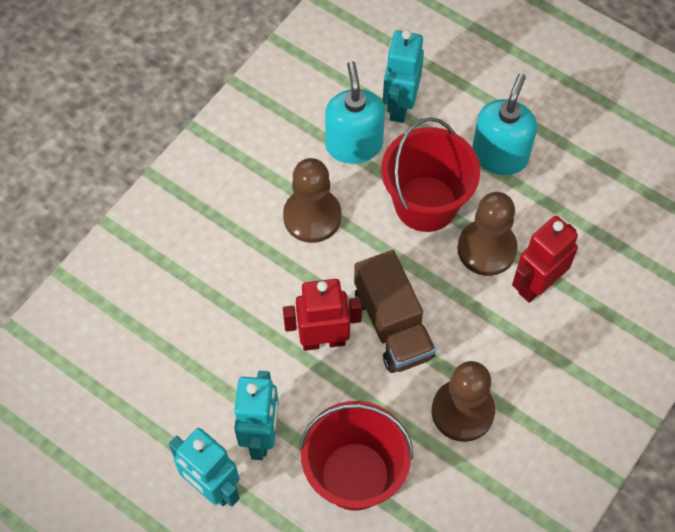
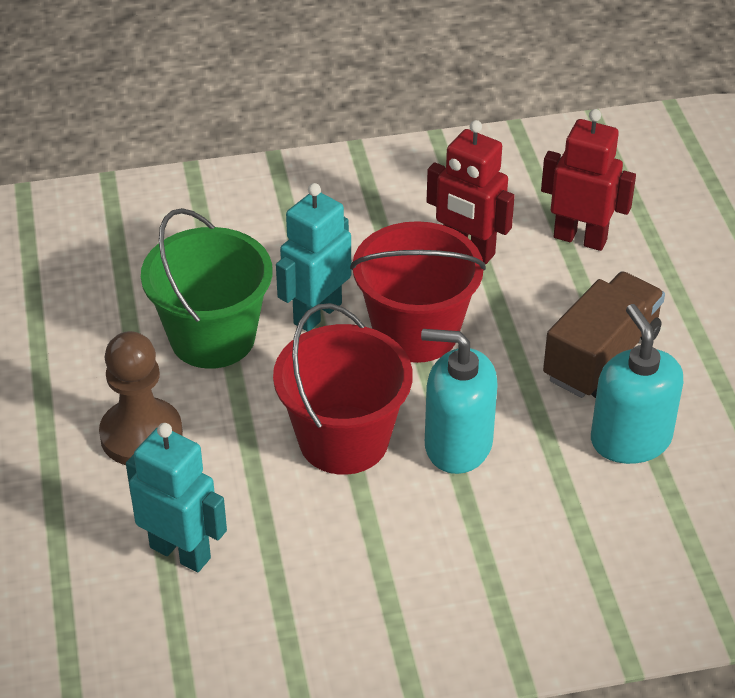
brown pawn: [283,158,342,243] [432,361,495,442] [457,192,518,276] = 3 -> [99,331,183,465] = 1
green bucket: none = 0 -> [141,208,272,369] = 1
turquoise robot: [169,428,240,507] [234,371,279,460] [383,30,424,123] = 3 -> [126,423,227,572] [276,183,352,332] = 2

